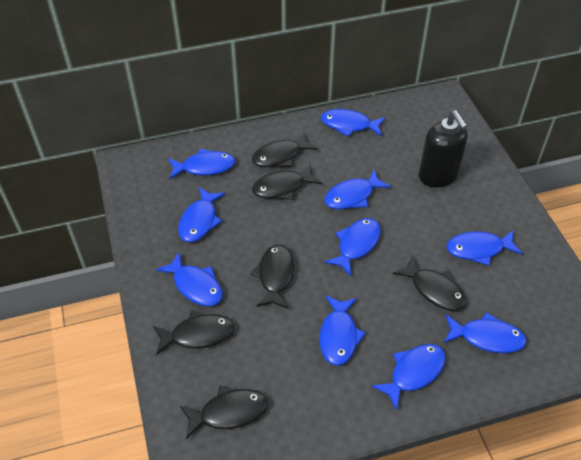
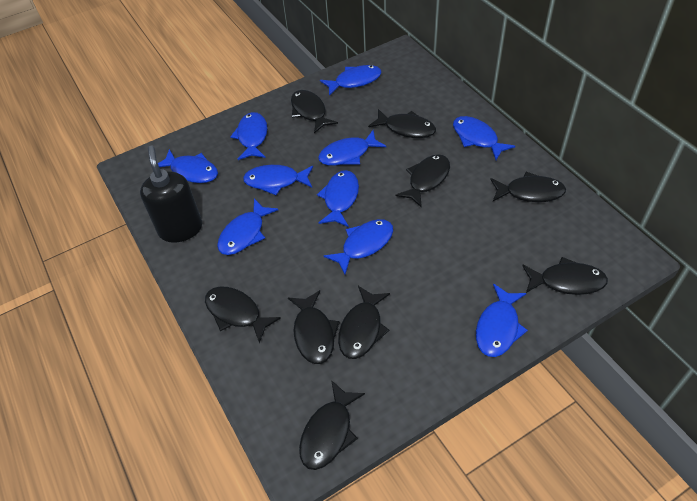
black fish: [153,310,235,355] [180,386,268,439] [251,244,294,309] [252,133,318,167] [252,164,322,200] [393,255,466,311] = 6 -> [205,287,281,343] [288,290,340,364] [291,90,338,133] [299,380,365,470] [338,286,390,359] [368,109,436,138] [396,154,450,208] [490,172,566,202] [522,257,608,295] = 9

